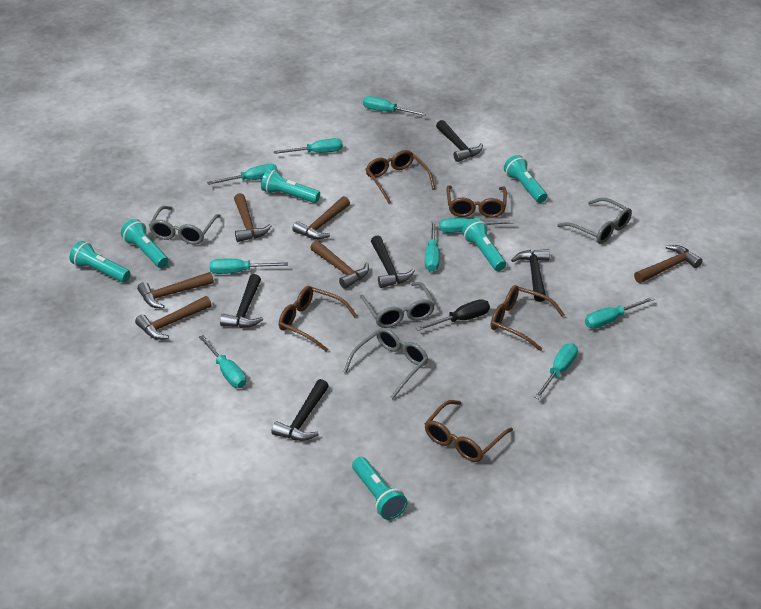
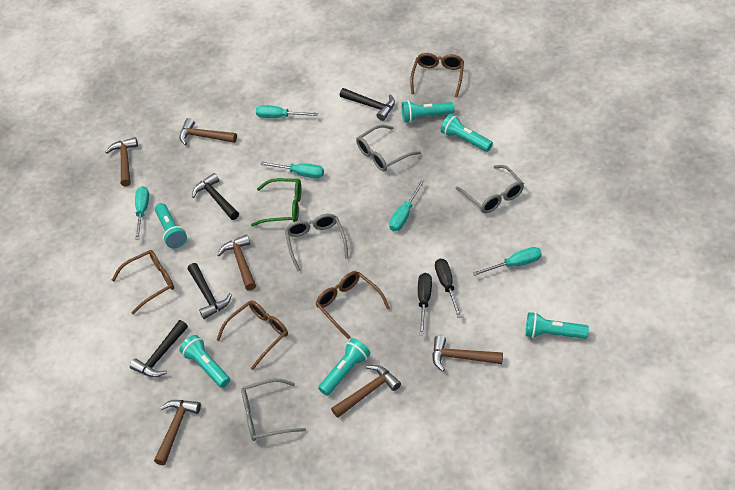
black hammer: [220,274,263,328] [271,379,329,441] [371,236,415,288] [436,120,483,162] [511,249,550,302] = 5 -> [130,320,188,377] [188,263,232,319] [192,173,239,220] [340,88,395,121] = 4
black screwdriver: [416,299,490,331] = 1 -> [418,273,432,336] [435,259,462,318] = 2
brown glasses: [279,286,357,352] [365,150,435,203] [424,400,513,462] [446,185,507,218] [491,285,565,351] = 5 -> [112,250,174,314] [216,301,288,370] [316,271,390,339] [410,53,464,97] = 4
green glasses: none = 0 -> [251,178,301,227] = 1
turquoise screwdriver: [199,335,246,388] [207,164,278,185] [210,259,288,274] [274,138,343,154] [363,96,426,116] [425,221,440,272] [439,218,514,233] [534,343,578,399] [585,297,655,329] = 9 -> [135,186,149,240] [256,105,318,118] [260,162,324,178] [389,180,425,231] [472,247,542,276] = 5

